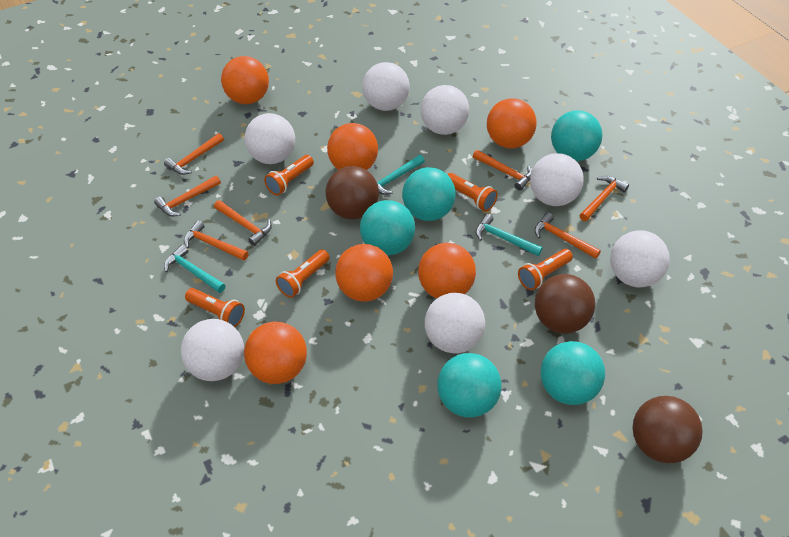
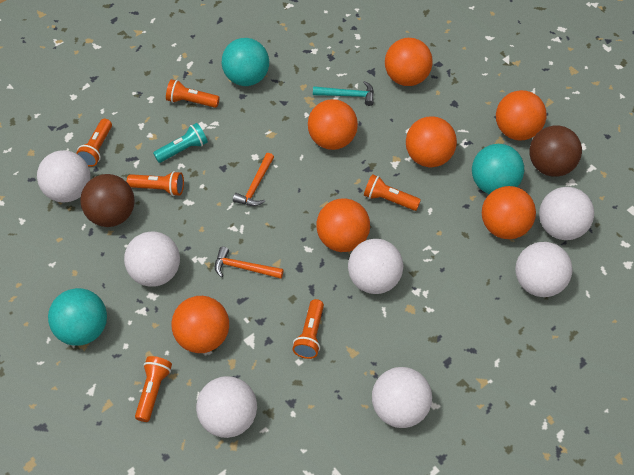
brown ball: [325,166,379,219] [535,274,595,333] [632,396,703,463] = 3 -> [80,174,135,227] [530,126,582,177] = 2
orange ball: [221,56,269,104] [244,322,307,384] [327,123,378,170] [335,244,393,302] [418,243,476,298] [487,98,537,149] = 6 -> [171,296,229,353] [308,99,358,150] [316,198,370,252] [385,38,433,86] [406,116,457,167] [482,186,536,239] [496,90,546,141] = 7
orange flashlight: [185,288,245,327] [264,155,314,195] [276,249,330,298] [447,173,498,211] [518,249,573,290] = 5 -> [76,119,112,167] [127,171,184,196] [135,356,172,422] [166,79,220,108] [292,299,324,359] [364,174,421,211] = 6
orange hammer: [154,175,221,216] [164,133,224,175] [184,220,249,261] [214,200,272,246] [473,150,532,190] [535,212,601,259] [579,176,629,221] = 7 -> [215,246,283,279] [233,153,274,206] = 2
turquoise ball: [360,200,415,255] [402,167,456,221] [437,353,502,418] [541,341,605,405] [551,110,602,161] = 5 -> [48,288,107,346] [222,38,269,86] [472,144,524,194] = 3
turquoise flashlight: none = 0 -> [153,123,208,163] = 1
turquoise hammer: [164,245,226,293] [376,155,425,195] [475,214,543,256] = 3 -> [313,81,374,106] = 1

